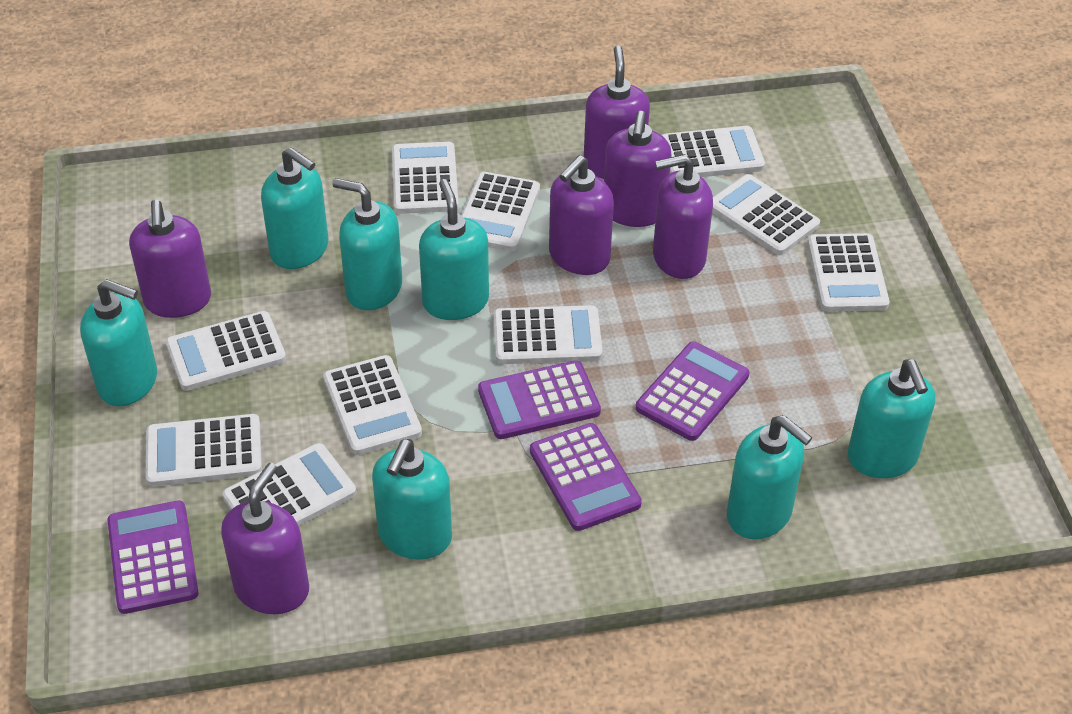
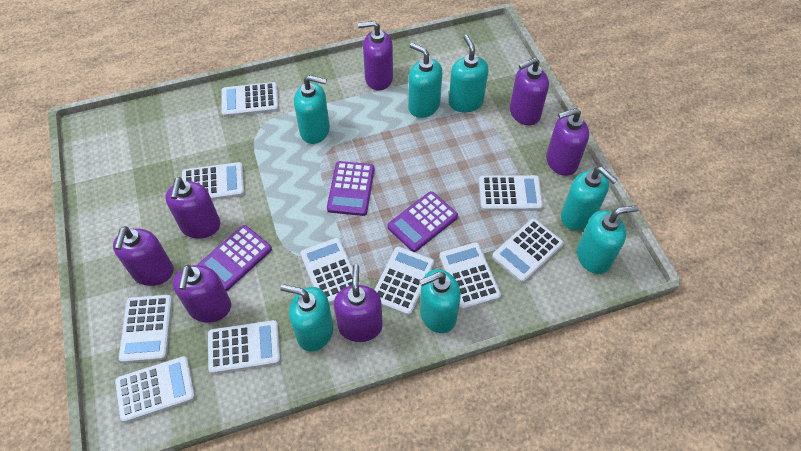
purple calculator: [107,500,199,614] [478,360,601,439] [530,423,642,531] [636,341,749,441] = 4 -> [198,225,272,291] [327,161,375,216] [387,191,458,252] = 3
purple soap dispenser: [129,200,211,318] [221,463,309,614] [549,155,614,275] [584,45,650,179] [604,111,671,227] [653,154,713,279] = 6 -> [113,226,174,286] [165,177,220,239] [173,265,231,323] [334,264,383,342] [358,21,393,90] [510,57,549,125] [546,108,589,176] = 7

